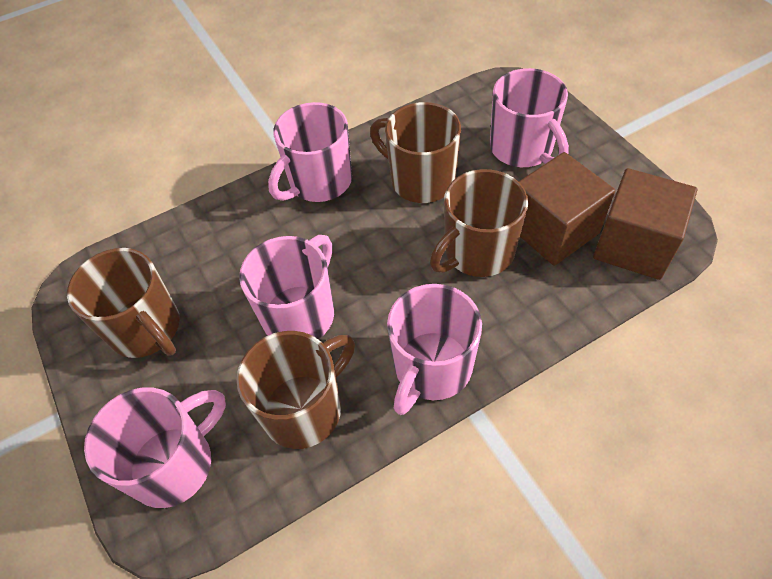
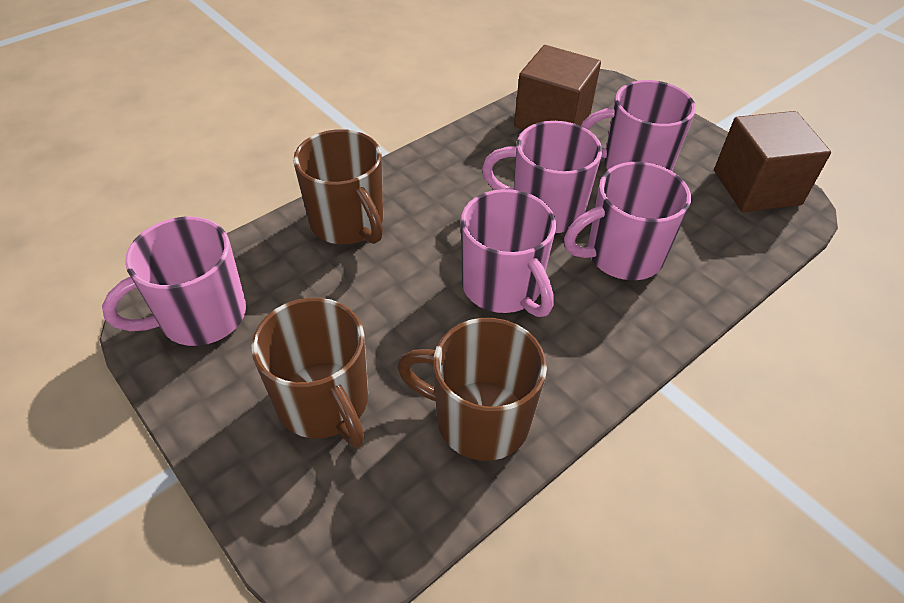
brown mug: [67,248,180,358] [236,331,355,449] [370,102,461,203] [430,169,528,277] = 4 -> [251,298,368,448] [293,129,383,244] [397,318,547,461] = 3

